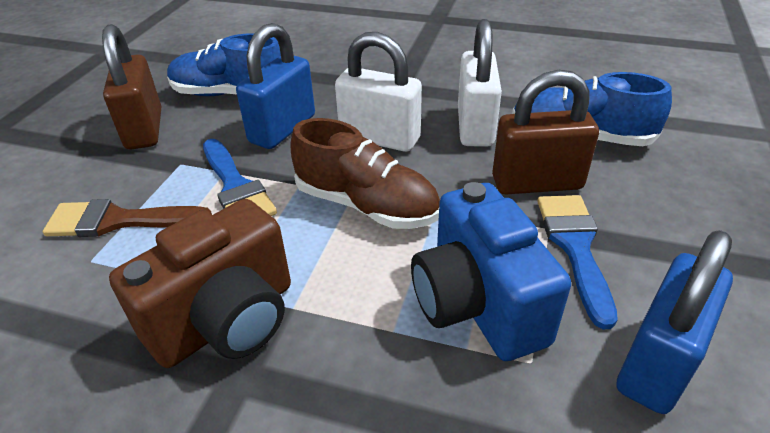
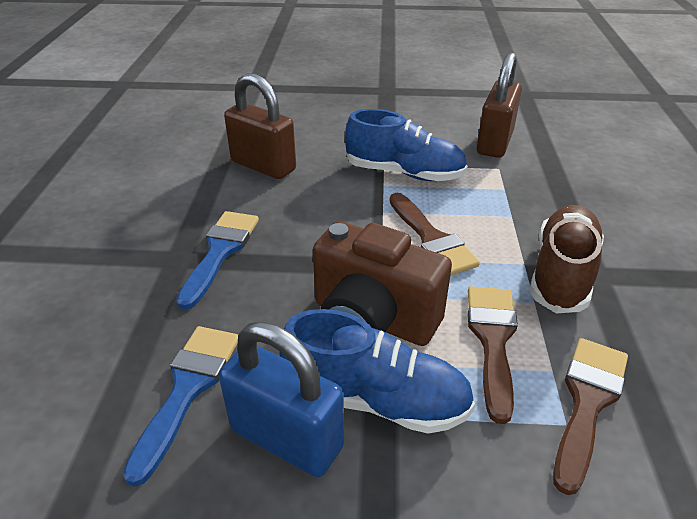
blue camera: [411,182,571,361] = 1 -> none = 0
blue padlock: [236,23,315,149] [617,230,733,414] = 2 -> [219,322,344,477] = 1
brown brush: [43,199,212,237] = 1 -> [390,193,480,276] [468,286,518,424] [553,338,628,495] = 3
white padlock: [335,32,422,152] [458,19,502,147] = 2 -> none = 0

